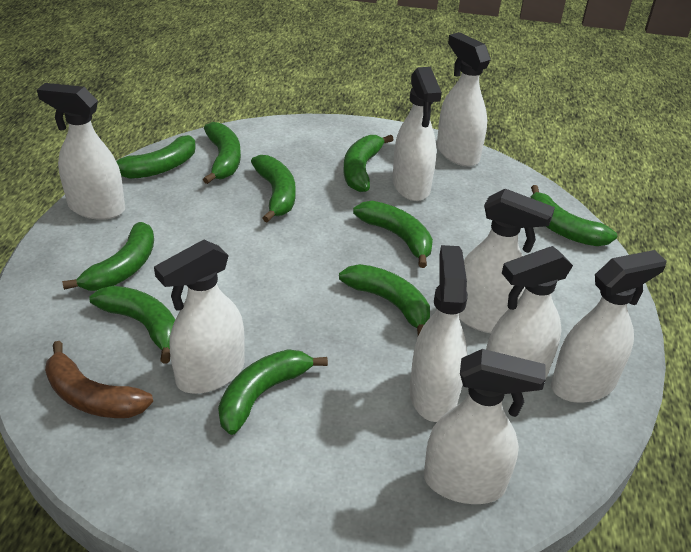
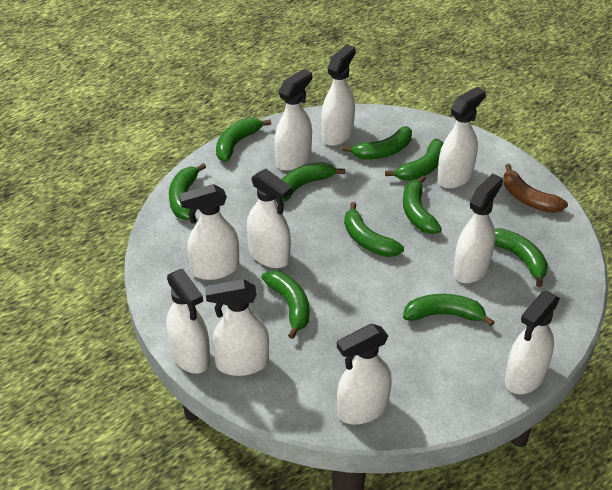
white spray bottle: [37,83,125,220] [154,240,245,394] [393,67,442,201] [410,245,468,422] [424,349,546,504] [437,32,491,166] [459,189,555,333] [486,246,573,378] [551,250,667,403] = 9 -> [166,269,210,374] [179,184,239,280] [205,279,269,376] [247,169,292,268] [274,69,312,171] [321,44,356,146] [337,324,392,425] [437,87,486,188] [453,173,503,283] [505,291,560,394] = 10

